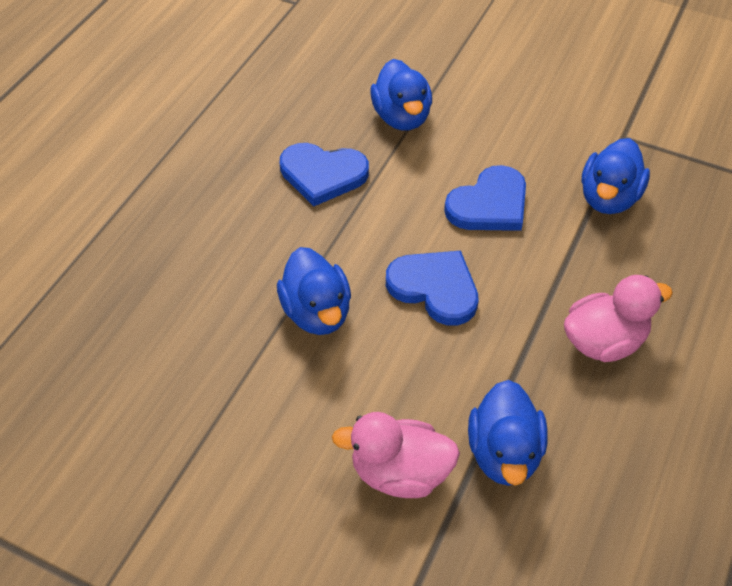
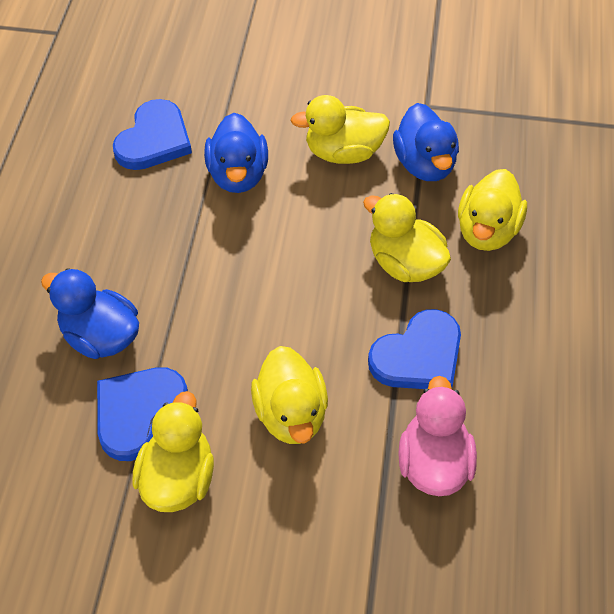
blue duck: [277,247,351,335] [370,59,432,131] [468,380,548,486] [582,138,650,214] = 4 -> [41,268,139,359] [204,113,268,193] [393,103,459,181] = 3
pink duck: [332,412,460,498] [564,275,673,362] = 2 -> [398,376,477,496] = 1
yellow duck: none = 0 -> [132,391,214,512] [251,346,328,444] [290,95,390,164] [363,193,451,282] [458,169,527,251] = 5

